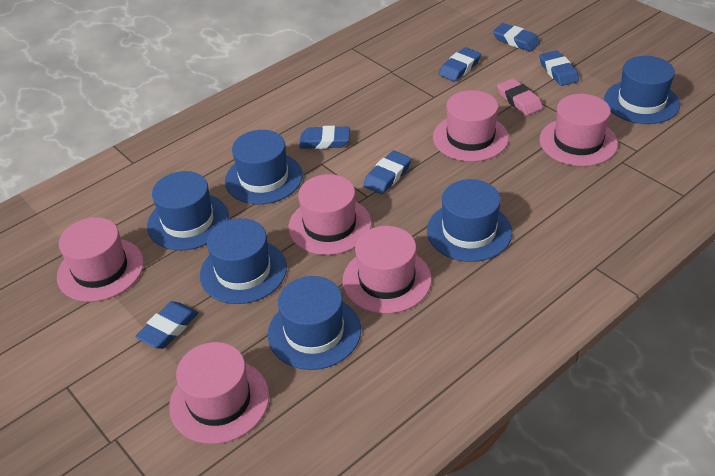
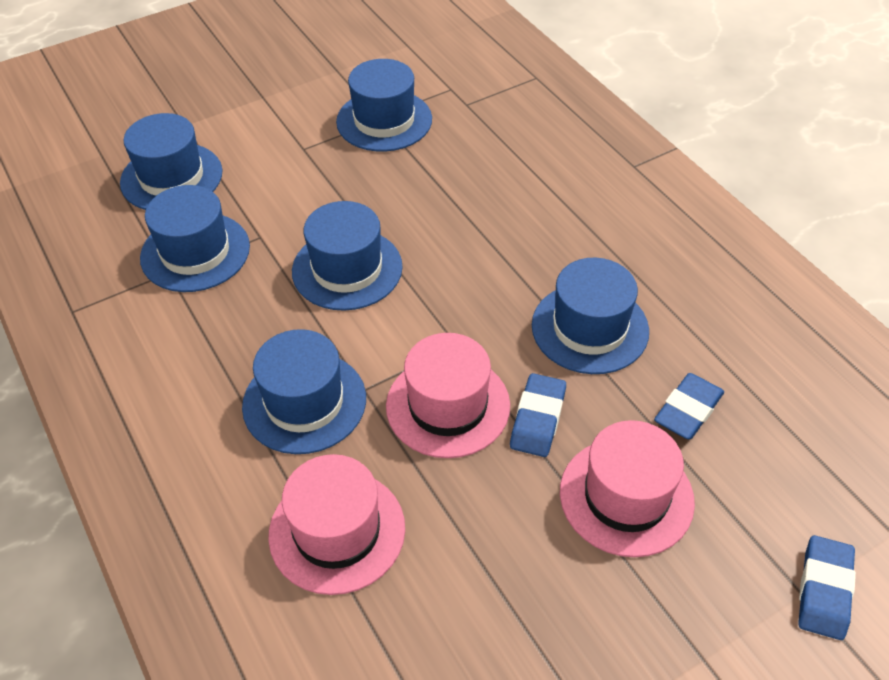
blue eraser: [135,301,198,349] [299,126,350,149] [363,151,411,194] [439,47,481,81] [493,23,540,52] [539,50,579,86] = 6 -> [510,373,566,457] [654,373,724,439] [798,535,856,640] = 3
pink eraser: [497,78,543,116] = 1 -> none = 0
pink hat: [57,217,144,302] [169,342,269,444] [288,174,371,255] [342,226,431,314] [433,90,509,162] [539,94,618,166] = 6 -> [268,454,405,595] [386,333,510,458] [560,420,695,557] = 3

